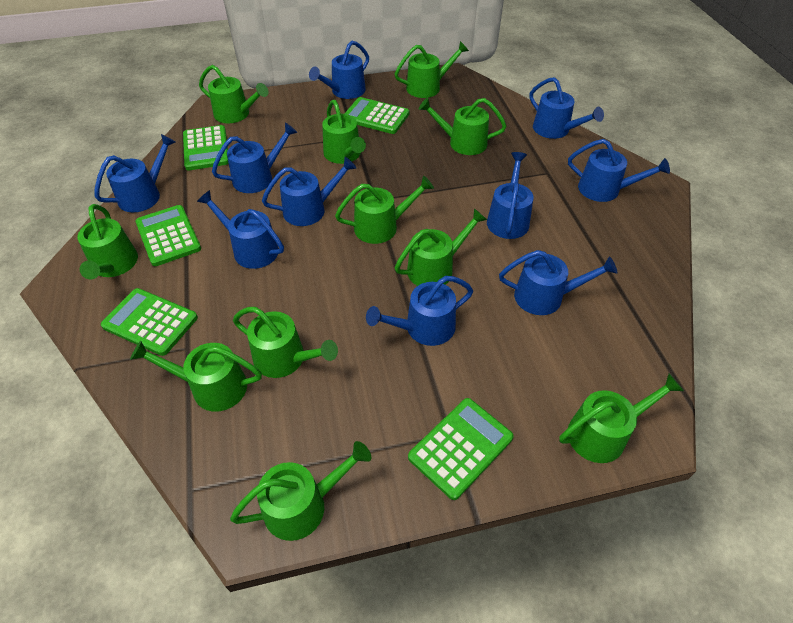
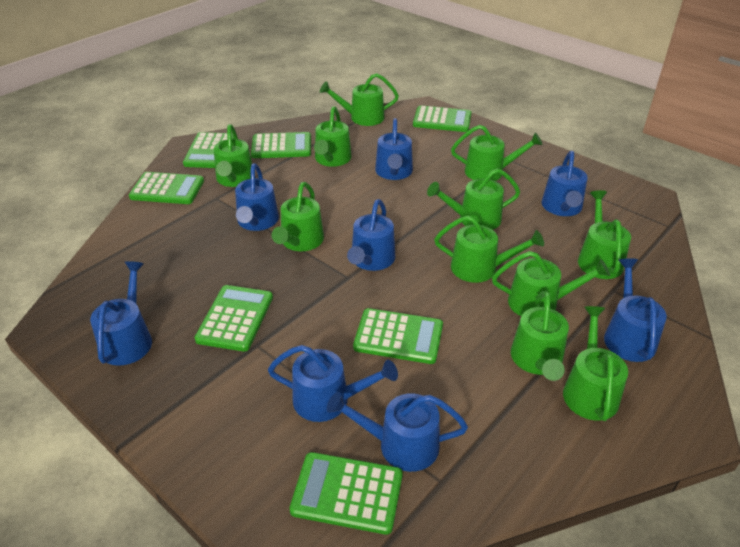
blue watering can: [94,134,175,212] [197,190,284,269] [212,123,298,193] [262,157,356,226] [309,41,369,99] [366,276,473,346] [487,152,534,239] [499,250,617,315] [529,77,604,139] [568,139,670,202] = 10 -> [90,261,152,366] [235,163,279,231] [268,345,398,422] [327,392,468,472] [347,199,395,271] [375,118,413,180] [542,151,588,216] [604,258,667,362] = 8
green calculator: [101,288,198,356] [135,205,201,266] [183,125,229,170] [344,97,409,134] [408,398,514,500] = 5 -> [129,172,204,204] [183,132,234,168] [194,285,273,352] [251,132,311,158] [289,452,403,535] [353,308,443,364] [413,105,471,132] = 7

